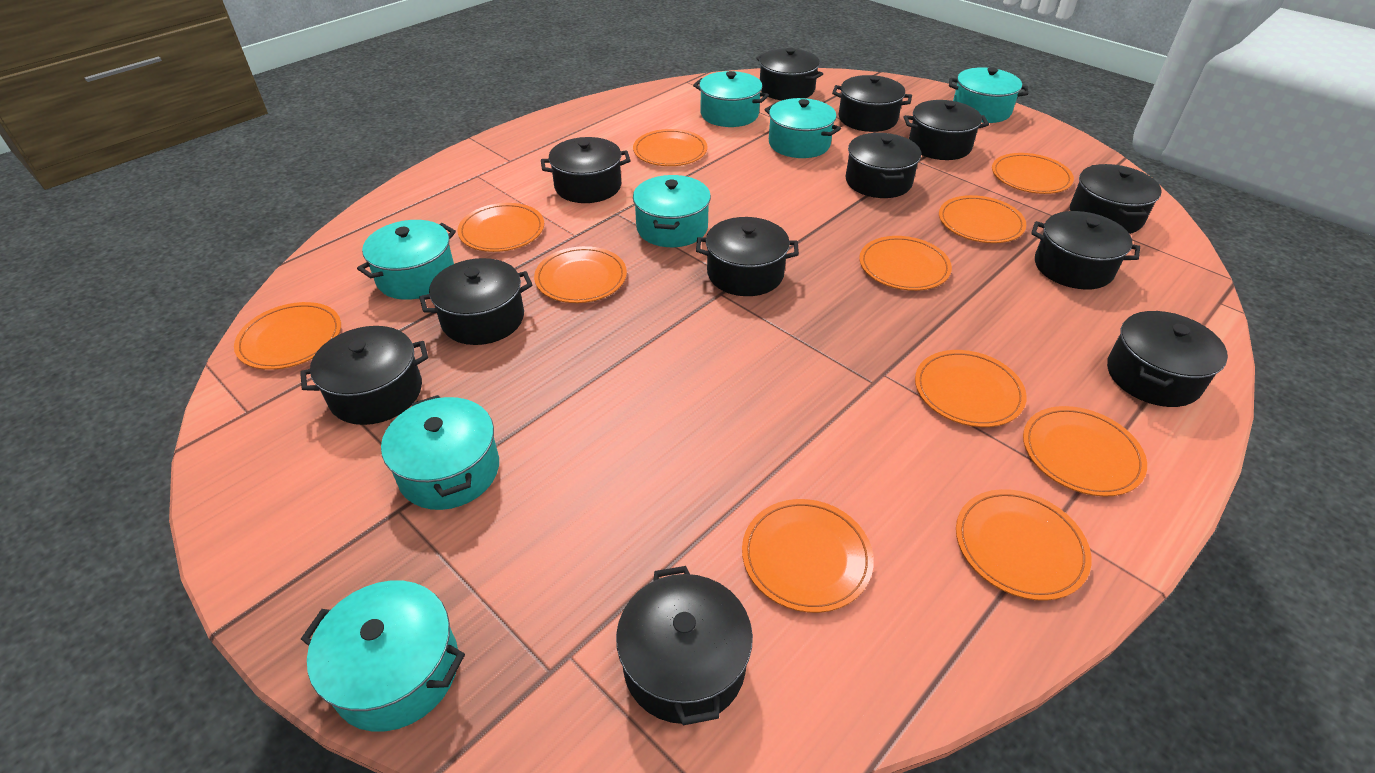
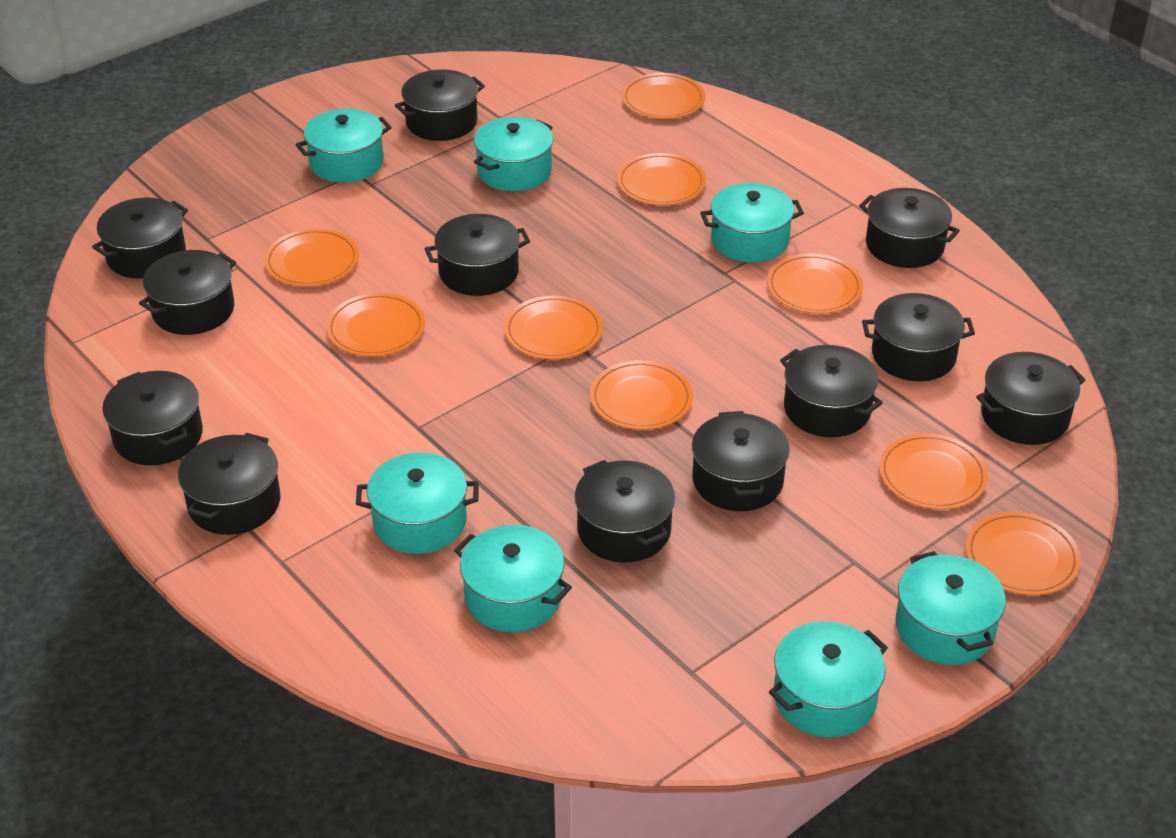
orange plate: [234,302,341,370] [458,203,544,252] [534,246,627,303] [633,129,707,166] [742,499,874,613] [859,236,952,291] [915,350,1027,427] [939,195,1026,243] [956,489,1092,601] [992,153,1074,194] [1023,406,1147,497] = 11 -> [264,228,359,287] [326,293,425,356] [504,295,603,359] [590,360,693,430] [617,153,706,205] [622,73,705,119] [767,253,863,314] [879,433,988,510] [966,512,1081,595] = 9

